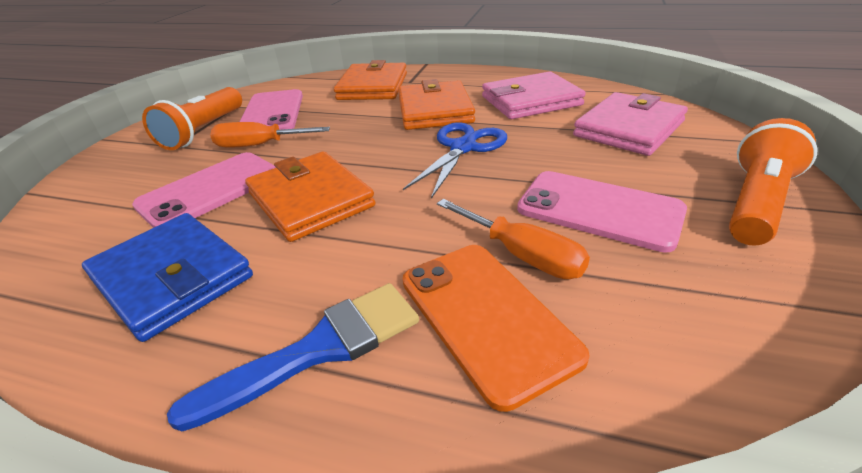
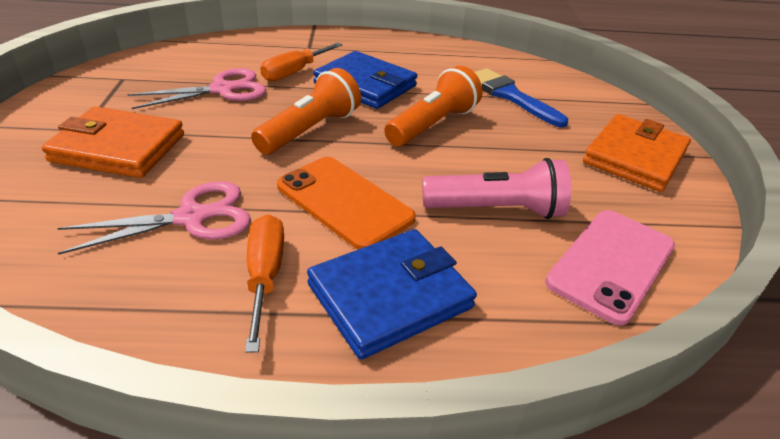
blue scissors: [403,122,507,199] = 1 -> none = 0
blue wallet: [82,213,253,342] = 1 -> [307,229,477,359] [313,51,417,109] = 2
orange wallet: [245,151,376,242] [334,60,407,100] [398,79,475,130] = 3 -> [42,106,184,178] [583,114,691,192] = 2
pink flashlight: none = 0 -> [422,158,571,219] = 1
pink phone: [132,152,276,228] [240,89,303,130] [517,171,687,252] = 3 -> [545,210,675,326] = 1
pink scissors: none = 0 -> [57,181,251,255] [128,68,267,109] = 2
pink wallet: [482,71,586,119] [573,92,688,156] = 2 -> none = 0

